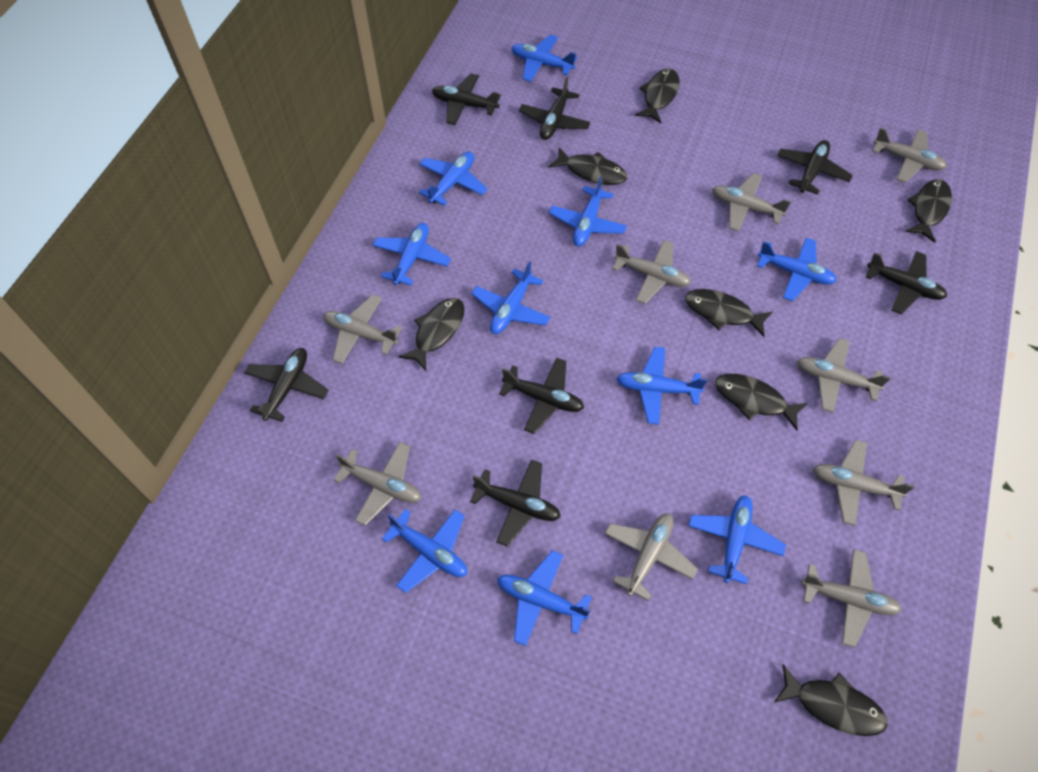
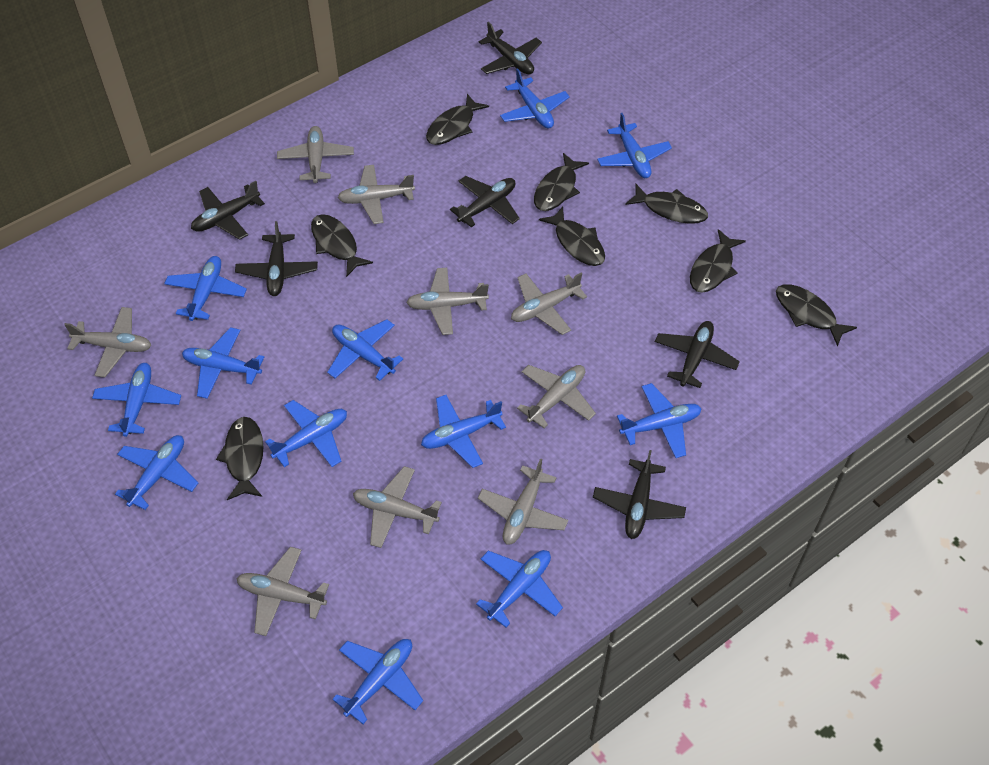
black fish: [398,298,465,371] [548,147,627,185] [635,69,680,123] [685,289,773,337] [715,374,808,430] [774,664,888,736] [905,179,952,243] = 7 -> [216,417,264,500] [311,214,373,277] [426,94,489,145] [534,153,589,211] [539,207,605,266] [625,184,708,224] [690,229,746,293] [776,284,857,347] = 8
black plane: [245,348,328,422] [432,73,501,125] [470,460,561,547] [499,358,584,434] [519,77,591,140] [777,140,853,195] [866,251,947,314] = 7 -> [191,181,265,240] [235,221,318,296] [450,176,520,227] [479,22,542,74] [593,450,686,539] [655,321,740,388] = 6
blue plane: [373,223,451,286] [382,509,467,593] [419,152,488,206] [471,261,550,334] [497,550,592,646] [512,34,577,82] [549,176,627,246] [616,347,707,425] [688,495,786,585] [757,238,837,301] = 10 -> [92,363,181,437] [115,435,198,510] [164,256,247,321] [182,327,264,399] [265,400,347,467] [327,319,403,381] [332,639,423,724] [421,395,506,468] [476,550,563,627] [500,68,570,129] [597,113,672,178] [617,383,702,458] = 12

